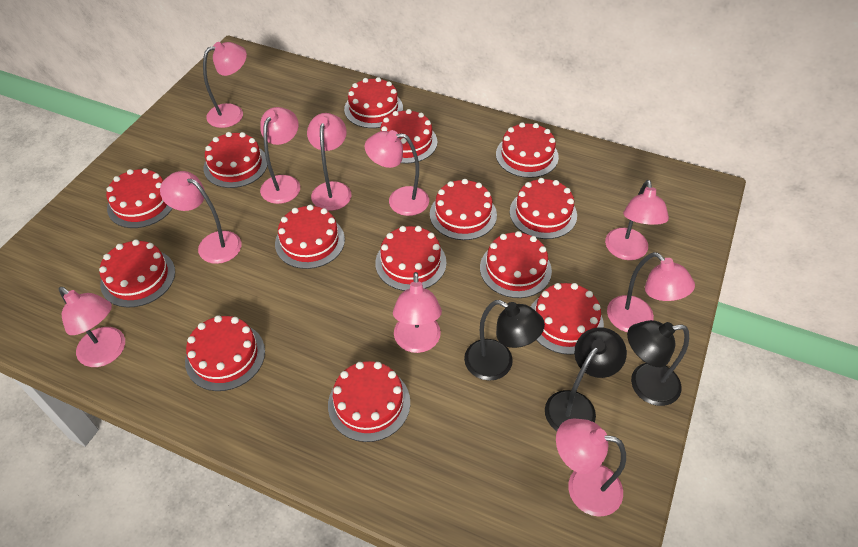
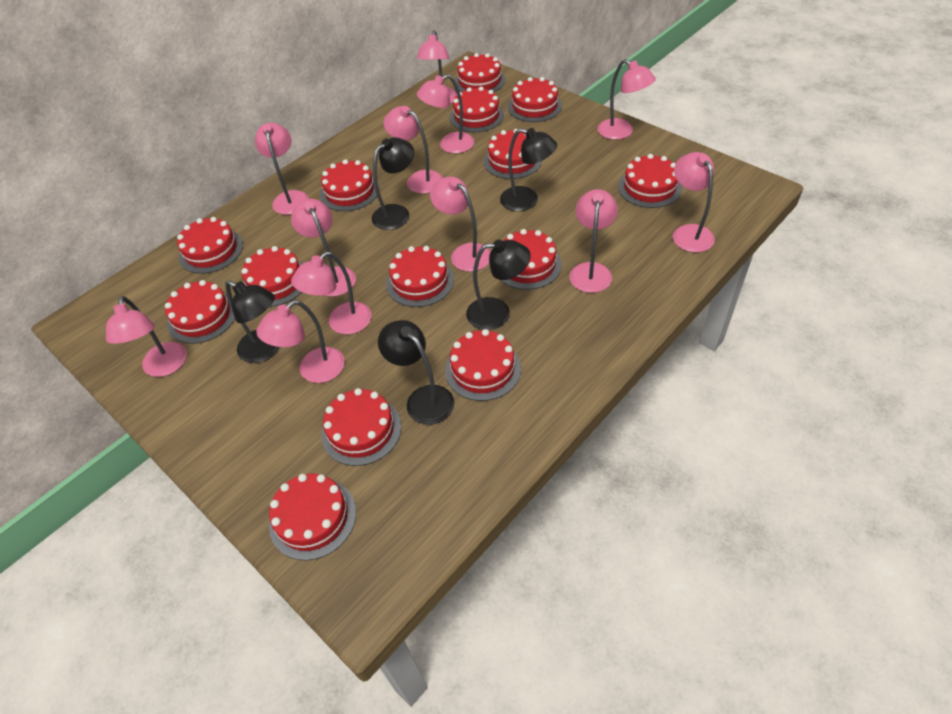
black lamp: [464,300,545,381] [545,327,627,431] [627,320,689,406] = 3 -> [225,280,280,363] [372,137,414,230] [378,320,454,425] [466,240,531,330] [500,128,557,211] = 5
pink lamp: [59,287,125,367] [160,171,242,264] [203,42,247,128] [260,107,300,204] [307,113,351,211] [365,130,429,216] [393,272,442,353] [556,418,626,517] [605,180,669,260] [607,252,695,332] = 10 -> [106,296,187,377] [255,123,309,215] [256,300,345,383] [291,199,356,297] [291,252,371,335] [384,106,443,194] [417,30,457,104] [417,74,474,154] [430,177,491,272] [569,189,618,293] [598,59,656,140] [673,152,715,252] = 12

